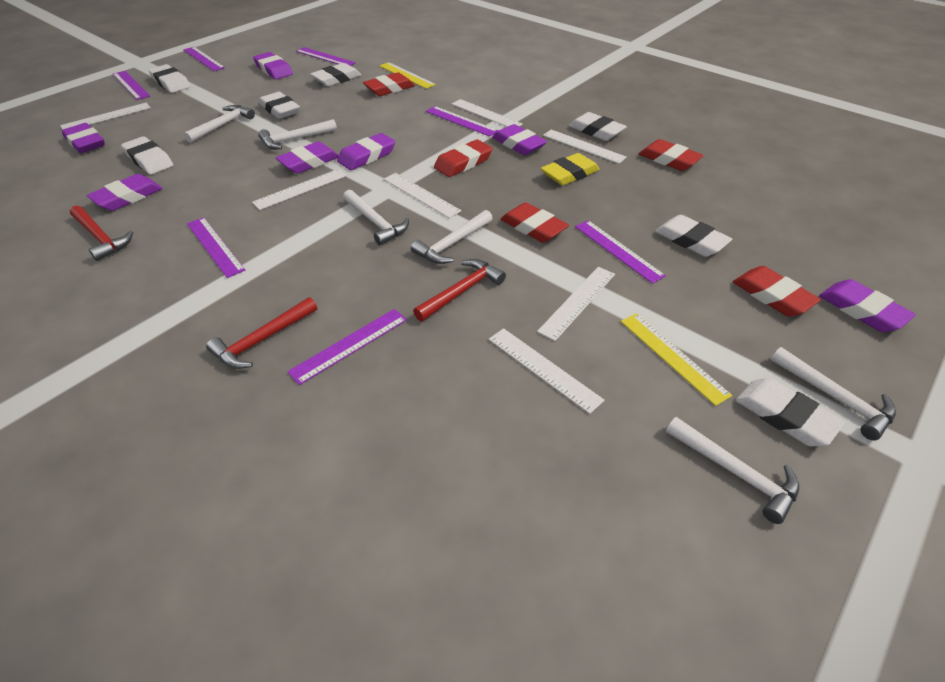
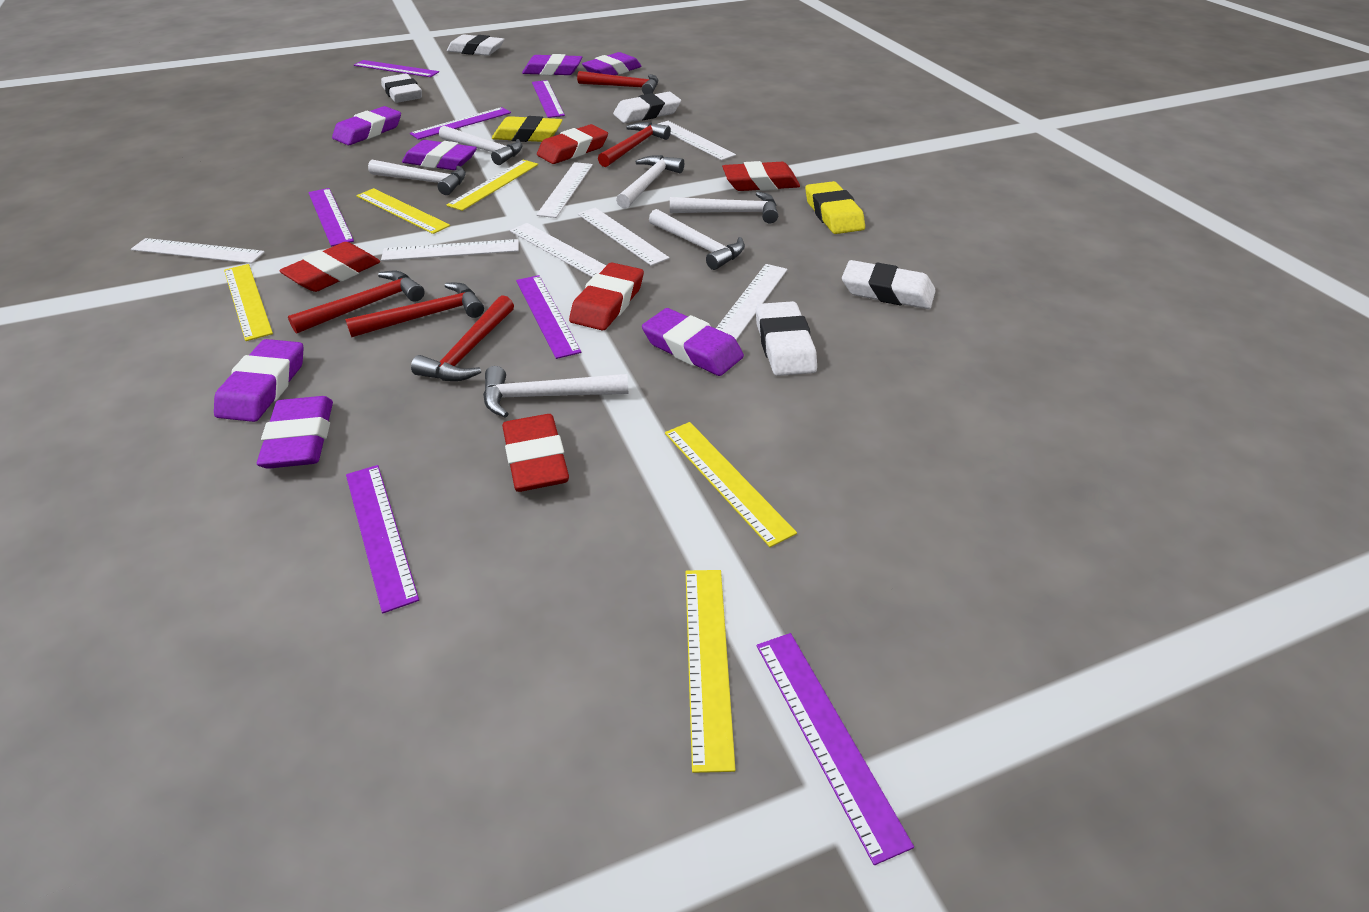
red hammer: [70,206,133,261] [206,297,317,369] [413,259,506,321] = 3 -> [288,271,425,334] [345,283,484,338] [411,295,514,381] [577,71,658,94] [598,122,671,167] = 5
white eraser: [121,136,173,175] [148,64,191,93] [259,92,300,119] [310,63,361,86] [569,112,627,141] [655,215,732,257] [736,378,845,446] = 7 -> [381,74,422,103] [447,34,504,56] [613,92,681,123] [756,301,817,376] [842,260,936,309] = 5
yellow eraser: [541,153,600,185] = 1 -> [492,116,563,142] [805,181,865,234] = 2
yellow ruler: [379,62,436,89] [621,313,732,406] = 2 -> [224,264,273,341] [357,188,450,234] [447,160,538,211] [665,422,797,547] [686,570,736,773] = 5

